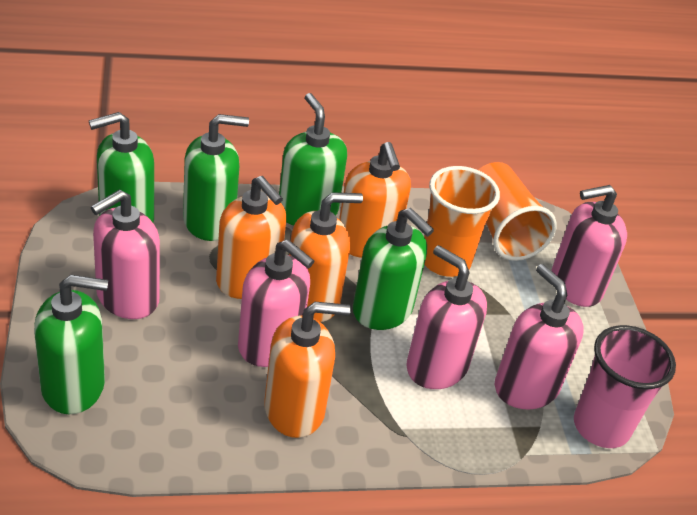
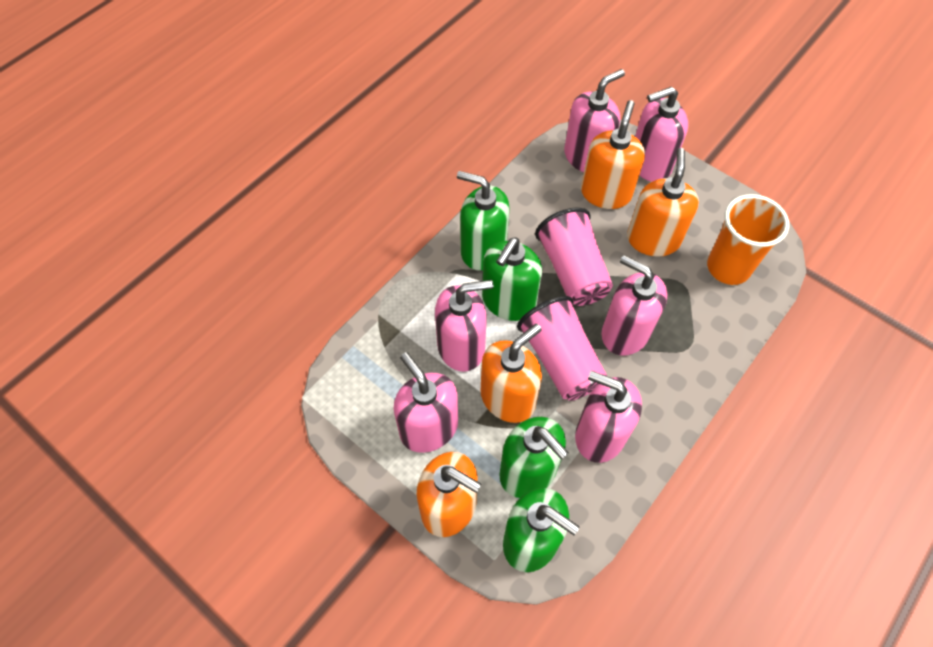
green soap dispenser: [34,275,108,414] [89,112,154,223] [183,114,249,241] [279,93,347,226] [353,208,434,330] = 5 -> [457,171,510,270] [482,237,542,321] [499,417,569,498] [503,488,579,572] = 4
orange cup: [424,166,500,277] [478,162,557,261] = 2 -> [707,194,789,285] = 1
pink cup: [574,325,676,448] = 1 -> [517,296,607,401] [535,208,613,306] = 2
pink soap dispenser: [91,189,160,319] [238,240,314,367] [406,245,487,389] [495,264,584,409] [551,185,627,307] = 5 -> [393,352,458,453] [435,280,493,372] [564,69,625,172] [575,371,642,463] [601,255,668,356] [635,87,688,182] = 6

